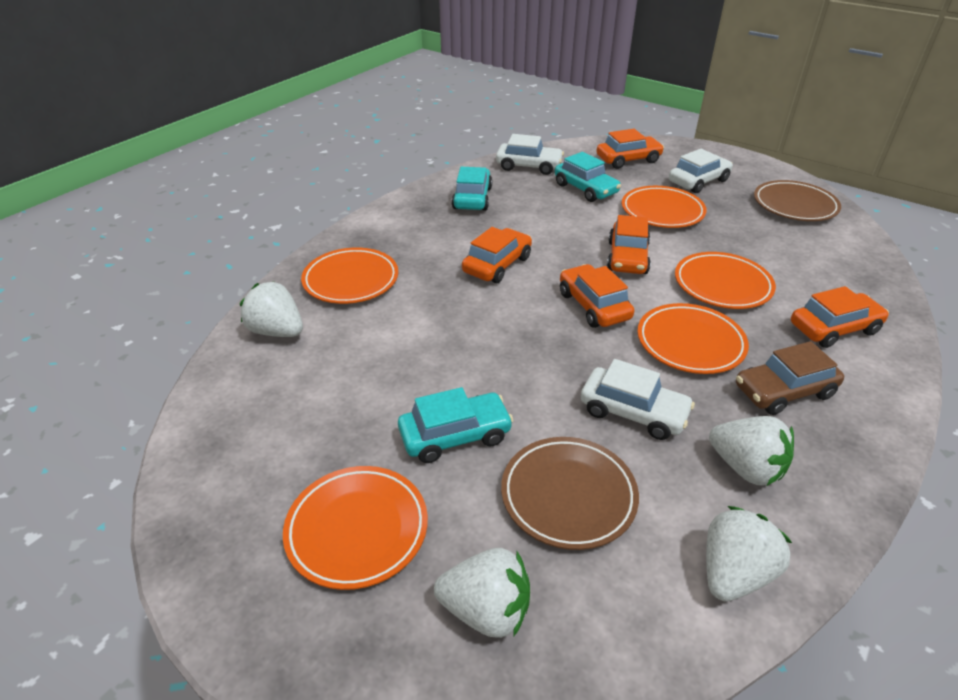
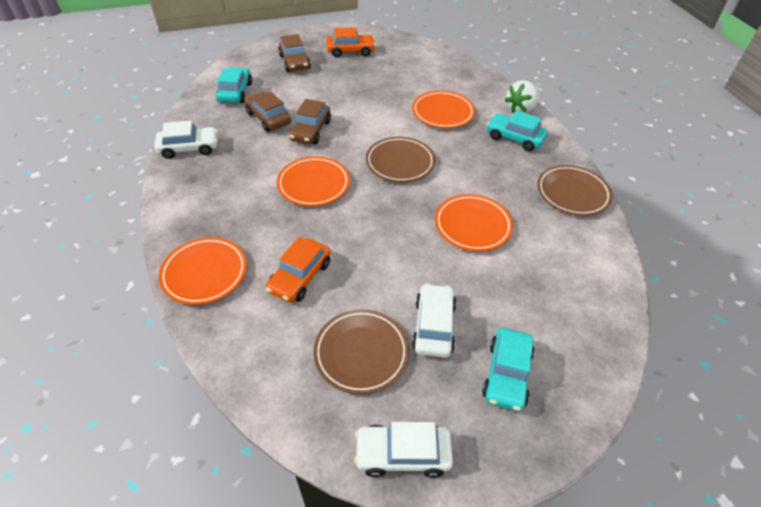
brown car: [736,341,844,415] = 1 -> [245,91,291,132] [278,34,311,72] [289,99,331,144] = 3
brown plate: [501,437,639,550] [754,180,841,221] = 2 -> [313,309,409,394] [366,137,435,182] [537,165,612,216] = 3
orange car: [462,227,532,283] [560,264,634,328] [597,129,664,169] [607,215,651,274] [791,286,889,348] = 5 -> [266,237,331,303] [326,27,376,57] = 2
orange plate: [283,466,428,590] [301,248,398,304] [622,186,707,228] [637,303,749,374] [675,252,776,309] = 5 -> [159,237,247,305] [277,156,350,206] [412,91,475,128] [435,194,513,251] = 4
white strawberry: [240,281,303,337] [434,548,530,638] [706,506,792,601] [709,416,794,486] = 4 -> [505,80,539,113] = 1

